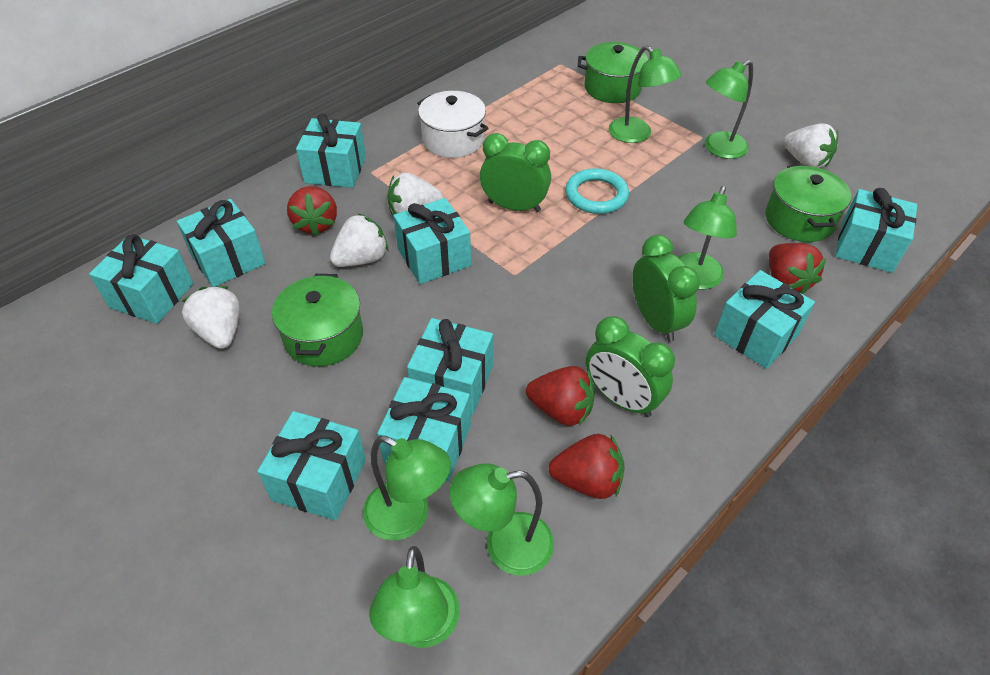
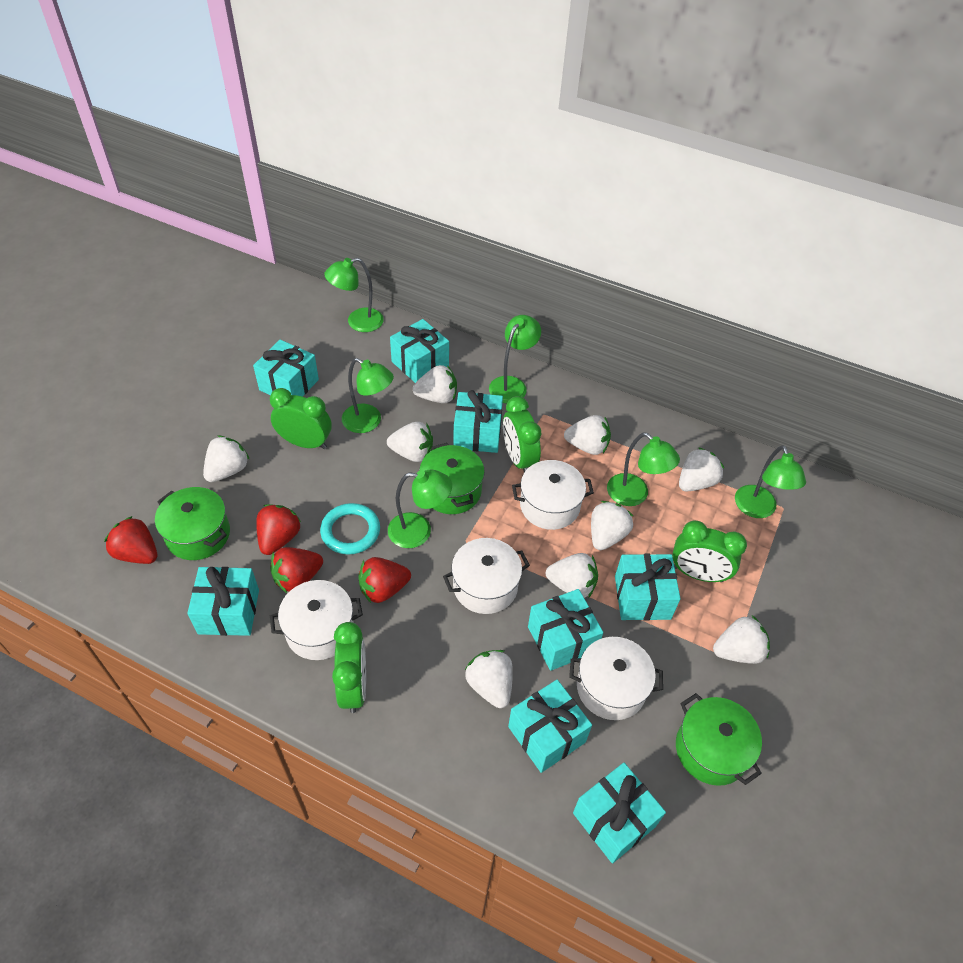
green clock: [480,133,551,212] [586,316,675,417] [632,235,700,342] = 3 -> [270,388,332,449] [332,622,366,713] [503,396,541,472] [672,520,747,582] = 4
turquoise gift: [89,234,193,324] [177,199,266,287] [257,411,366,521] [296,114,366,188] [377,377,471,482] [393,198,471,284] [407,318,493,415] [714,270,815,369] [835,188,917,273] = 9 -> [187,567,259,636] [253,340,319,397] [390,319,449,383] [453,390,503,453] [508,680,592,773] [528,589,603,671] [573,763,666,864] [615,554,681,621] = 8
white pot: [417,91,489,158] = 1 -> [270,580,363,660] [443,538,530,614] [512,460,594,530] [569,637,663,720] = 4
white strawberry: [182,286,240,349] [330,214,388,267] [388,172,443,215] [783,123,838,168] = 4 -> [203,435,250,482] [387,422,433,462] [413,365,457,403] [465,650,513,708] [546,553,598,598] [564,415,611,455] [591,501,633,550] [679,447,724,491] [713,616,770,664] = 9

